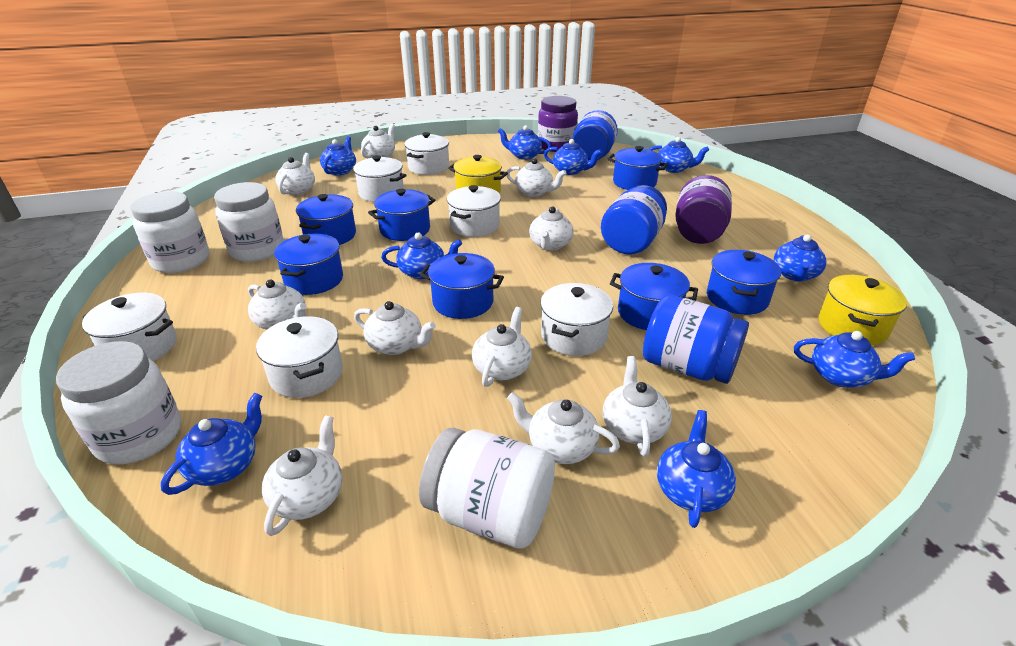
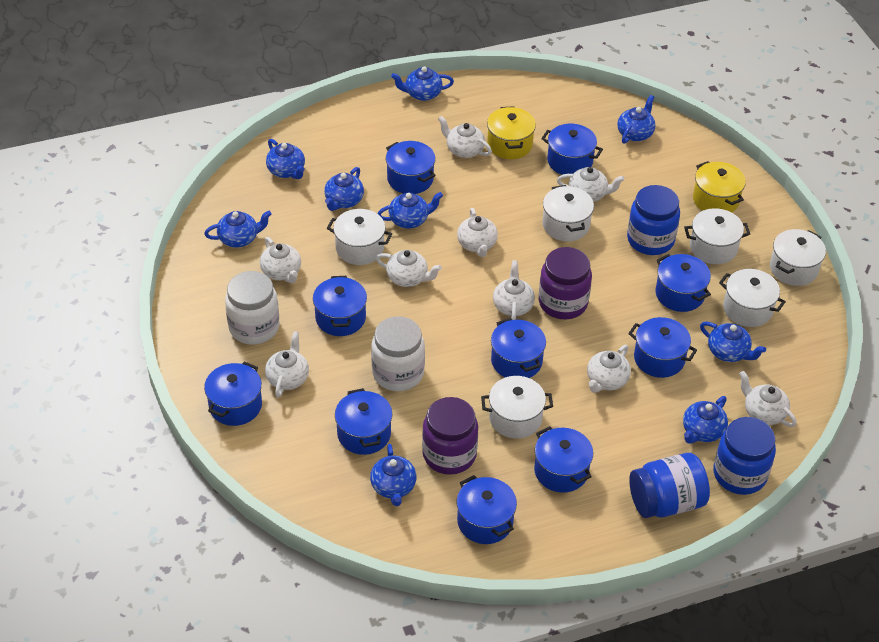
blue pot: [274,234,343,295] [296,194,356,245] [368,189,436,241] [420,253,504,319] [608,146,668,190] [610,263,698,330] [707,250,781,315] = 7 -> [204,361,262,426] [313,276,367,336] [335,388,393,455] [386,141,436,194] [456,475,517,544] [491,318,546,378] [534,426,593,493] [541,124,603,175] [628,317,697,378] [656,254,711,312] = 10
white jar: [56,341,181,464] [130,191,209,273] [214,182,284,262] [419,428,555,549] = 4 -> [225,271,280,345] [371,316,425,391] = 2
white teapot: [248,280,307,330] [262,416,342,536] [275,153,315,195] [354,301,436,355] [361,124,395,158] [472,307,532,387] [506,158,567,197] [507,392,620,464] [529,207,574,250] [603,356,672,457] = 10 -> [260,237,301,283] [265,331,309,397] [376,250,442,287] [438,116,492,158] [457,208,498,257] [493,260,535,320] [557,167,625,202] [587,345,631,393] [739,371,797,427] = 9

